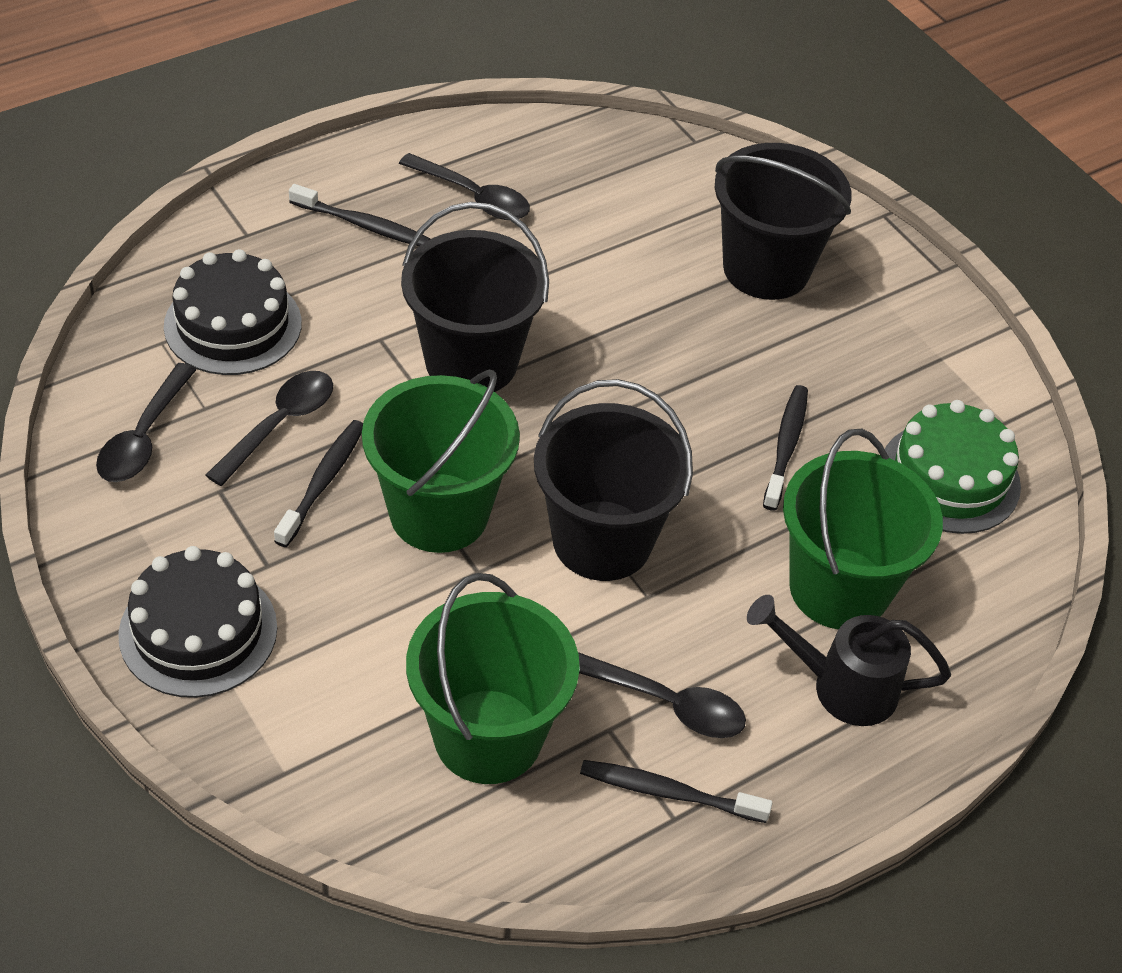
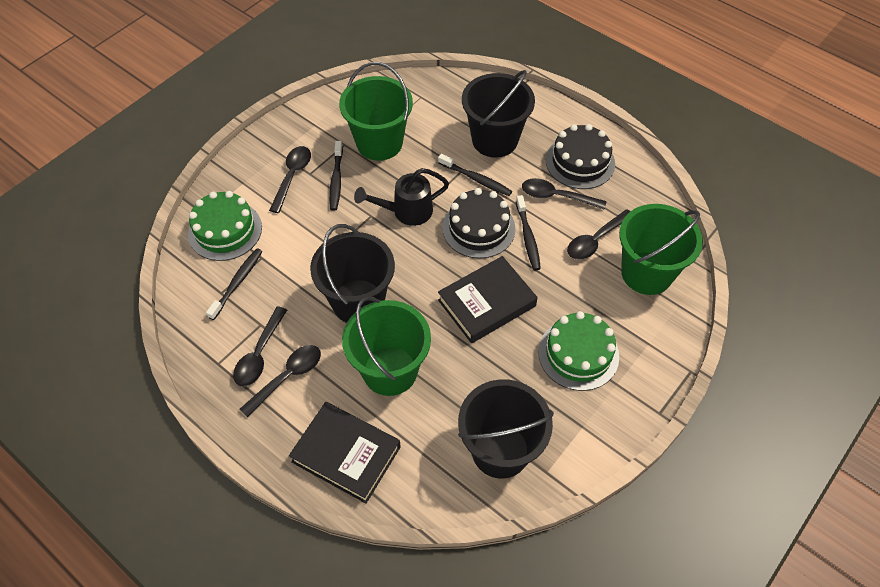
black book: none = 0 -> [289,402,401,503] [438,256,538,343] = 2
black spoon: [96,363,196,482] [205,371,333,486] [399,153,530,220] [578,652,746,738] = 4 -> [233,306,287,387] [240,345,321,417] [269,146,311,213] [522,178,606,210] [567,209,630,260] = 5
green cake: [885,400,1021,534] = 1 -> [188,191,262,261] [538,311,619,391] = 2

